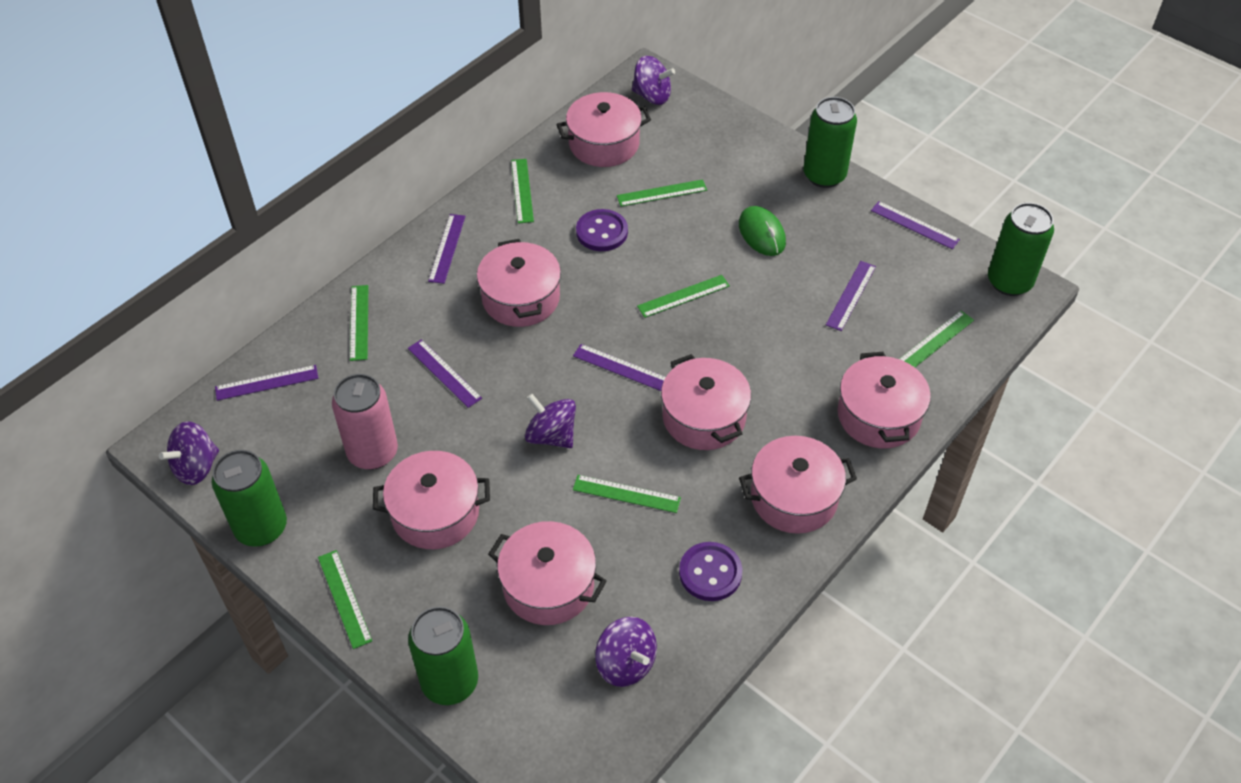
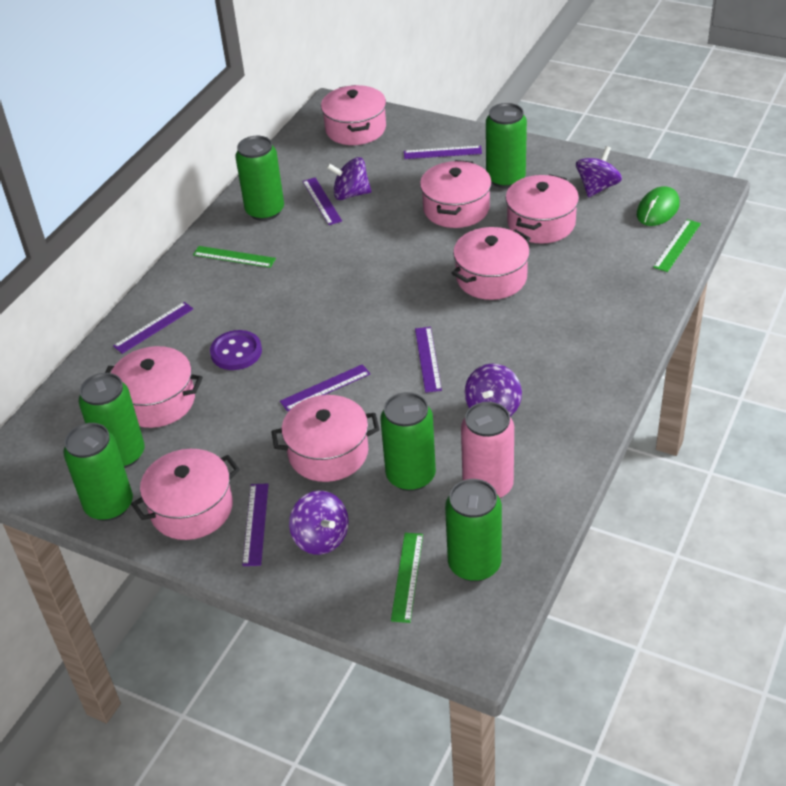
green can: [211,450,287,547] [408,606,478,705] [803,97,857,188] [988,203,1054,296] = 4 -> [63,423,133,521] [78,373,145,468] [235,136,284,221] [381,392,436,491] [445,479,502,582] [486,103,527,188] = 6
green ruler: [318,550,372,649] [350,285,368,361] [511,159,534,224] [573,475,681,513] [617,179,707,207] [637,275,730,318] [900,311,974,367] = 7 -> [193,246,276,268] [391,533,423,623] [653,219,701,272] = 3
purple button: [576,209,628,251] [679,542,742,601] = 2 -> [210,330,262,370] = 1

